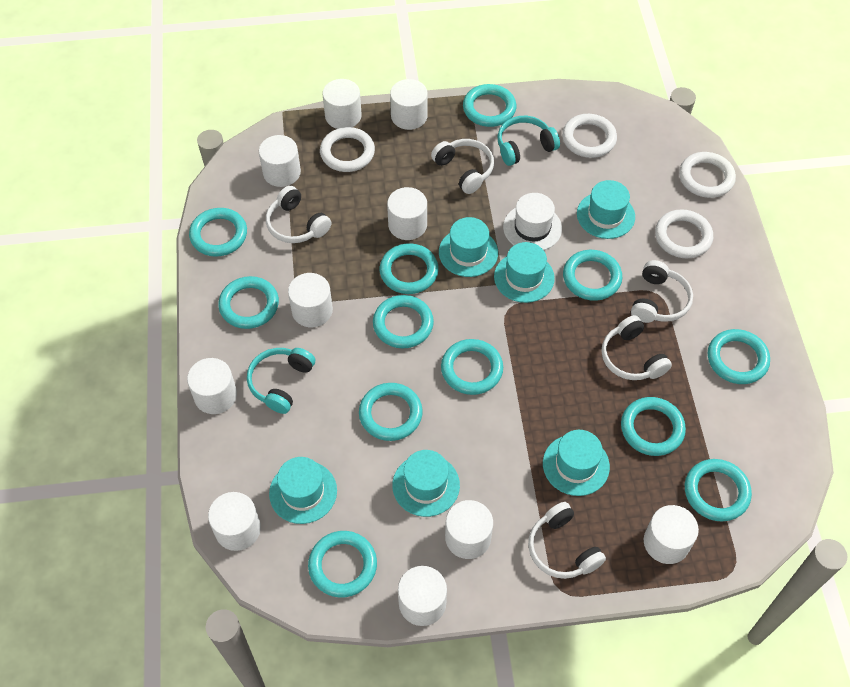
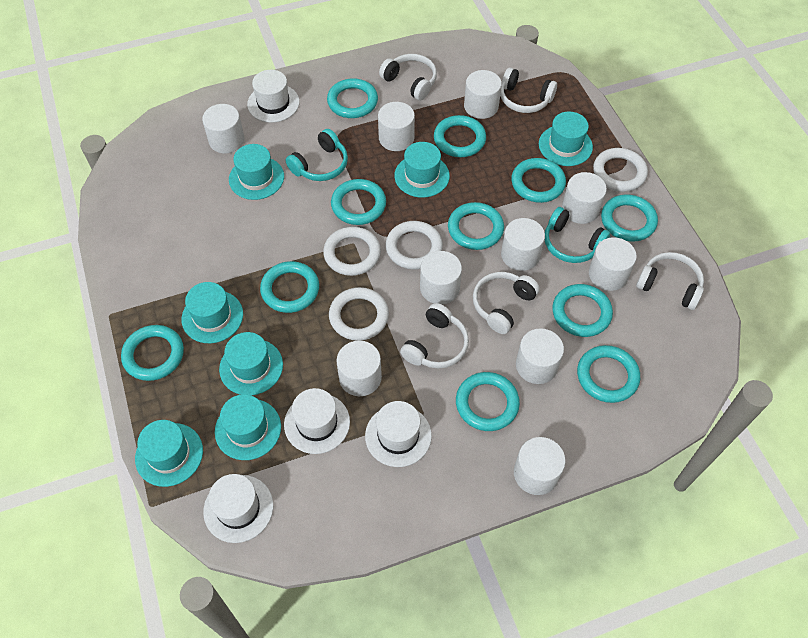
turquoise hat: [269,457,337,524] [392,450,460,517] [439,217,498,277] [494,242,555,303] [543,430,610,496] [577,180,635,239] = 6 -> [135,420,203,487] [181,282,243,343] [215,394,281,460] [219,332,283,396] [229,144,284,200] [394,142,450,198] [539,112,593,166] = 7
turquoise ring: [189,208,247,257] [218,276,279,329] [308,531,377,597] [359,383,423,441] [373,295,434,348] [380,243,439,294] [441,339,503,395] [463,84,516,127] [563,250,622,301] [621,397,686,456] [685,459,752,521] [708,329,770,384] = 12 -> [121,325,184,381] [260,261,319,313] [327,78,378,118] [331,179,386,225] [434,115,486,157] [448,202,504,250] [456,372,520,431] [511,158,566,203] [552,284,613,337] [577,345,640,403] [601,194,658,242] = 11
white hat: [503,193,562,250] = 1 -> [203,474,273,543] [247,70,300,123] [284,388,350,454] [365,401,432,467] = 4

